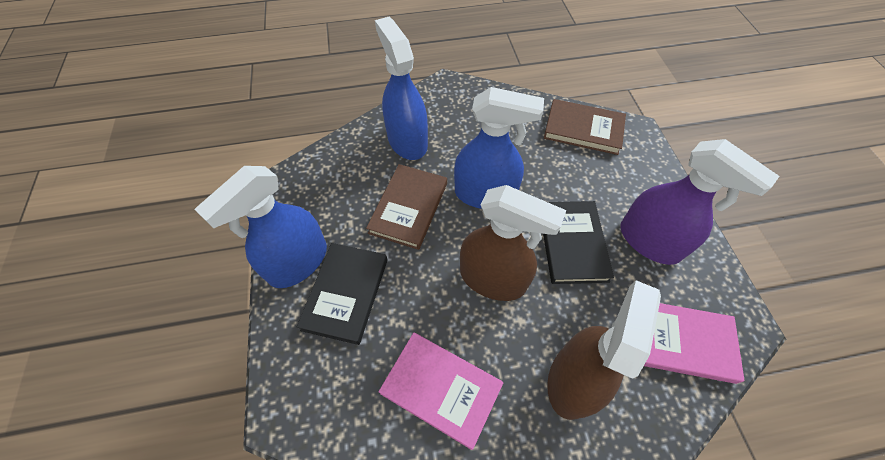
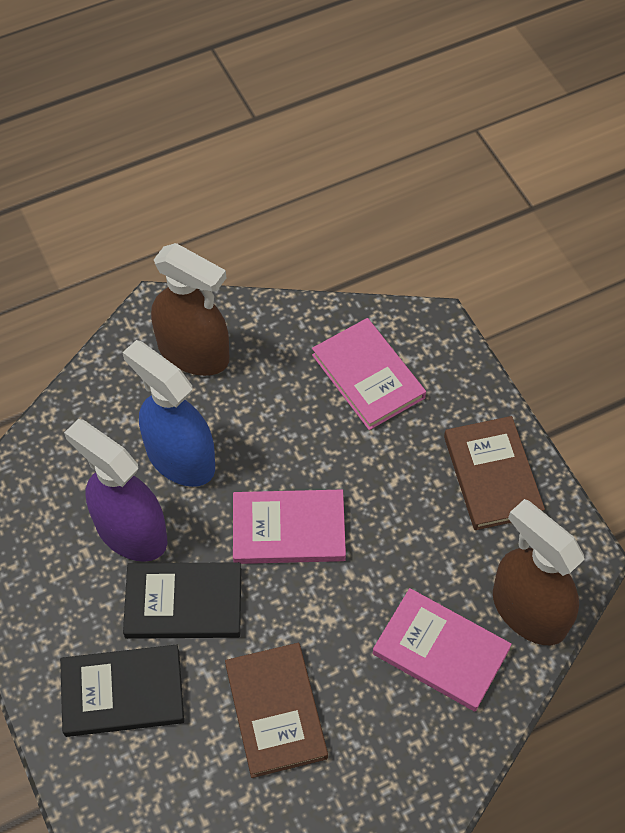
blue spray bottle: [194,166,327,288] [375,17,428,160] [454,87,544,209] = 3 -> [122,340,215,487] = 1
pink book: [379,333,503,450] [644,303,745,384] = 2 -> [233,490,346,564] [312,318,426,430] [373,588,512,712] = 3

